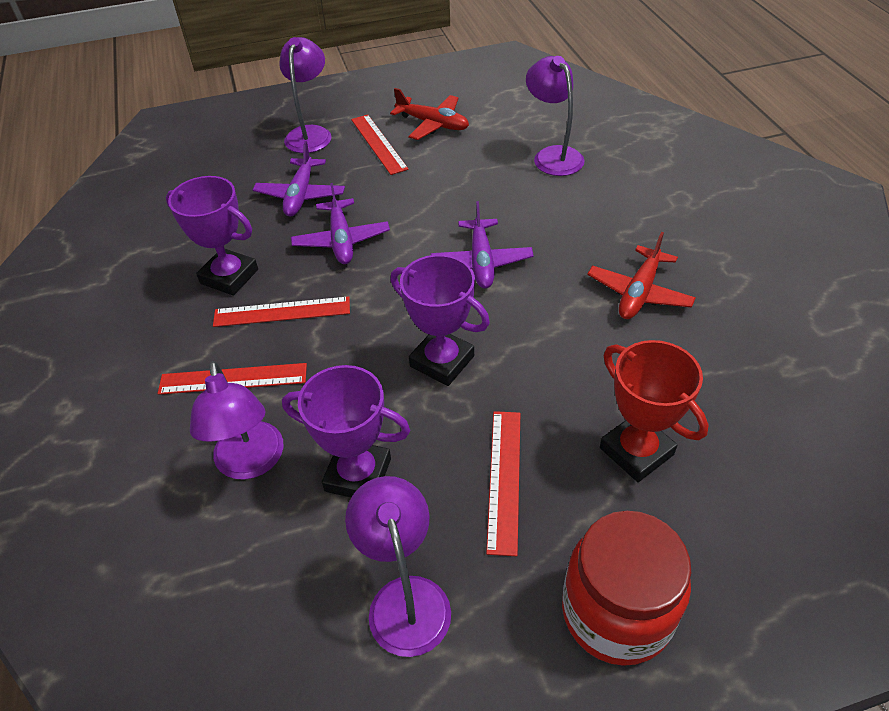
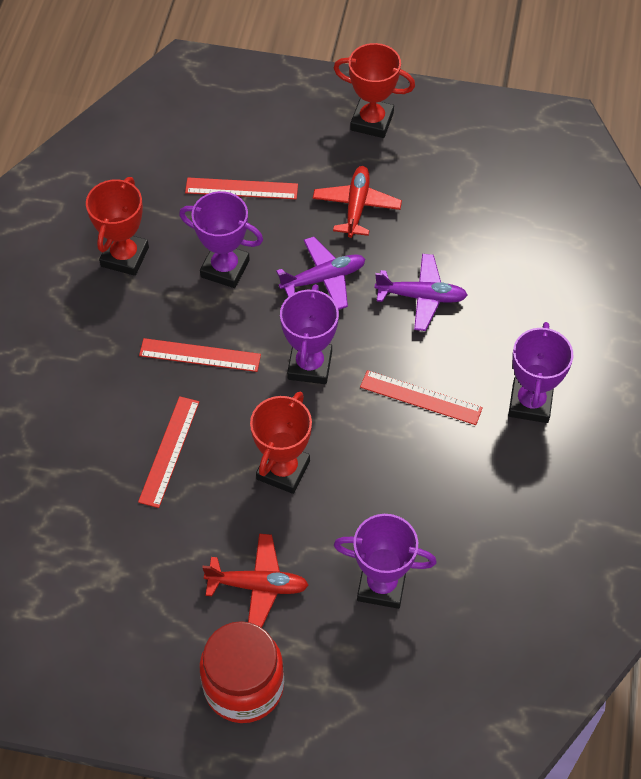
purple lamp: [190,361,283,480] [279,37,332,153] [345,476,451,657] [526,56,585,176] = 4 -> none = 0
purple plane: [253,141,345,216] [291,183,390,264] [431,201,533,289] = 3 -> [276,237,365,310] [375,254,468,331] = 2
purple trophy: [166,176,258,296] [282,365,410,497] [390,255,490,386] = 3 -> [179,191,263,288] [280,284,339,384] [334,514,437,609] [508,322,573,423] = 4
red trophy: [600,340,709,482] = 1 -> [86,177,149,276] [250,392,312,494] [334,43,415,138] = 3

